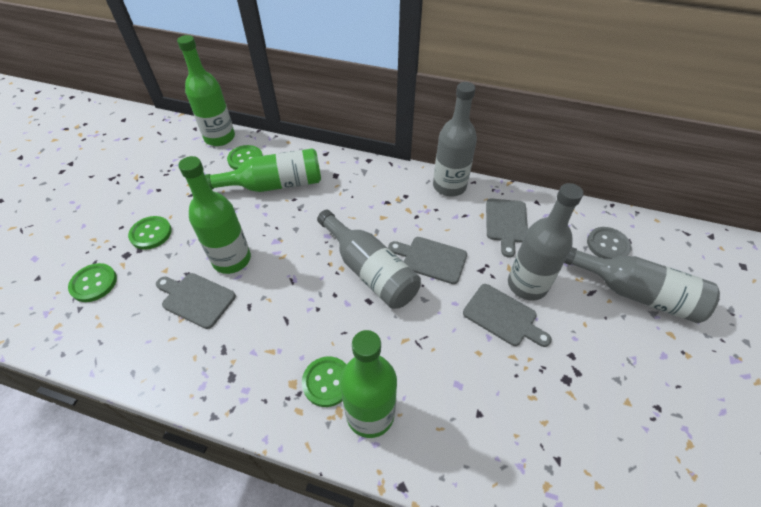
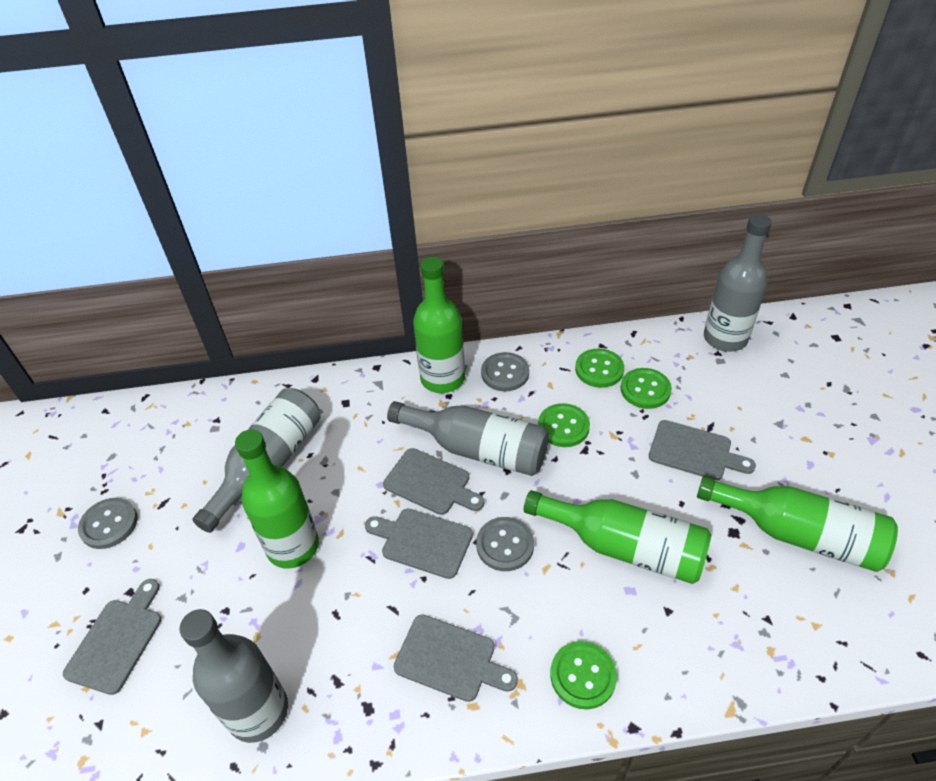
grey button: [587,227,631,259] = 1 -> [78,498,137,549] [476,517,534,571] [481,352,529,391] = 3
grey cutting board: [156,273,236,329] [388,237,467,284] [463,284,552,347] [486,198,528,257] = 4 -> [63,579,161,695] [365,509,473,579] [383,448,484,515] [394,615,518,702] [649,420,756,480] = 5

